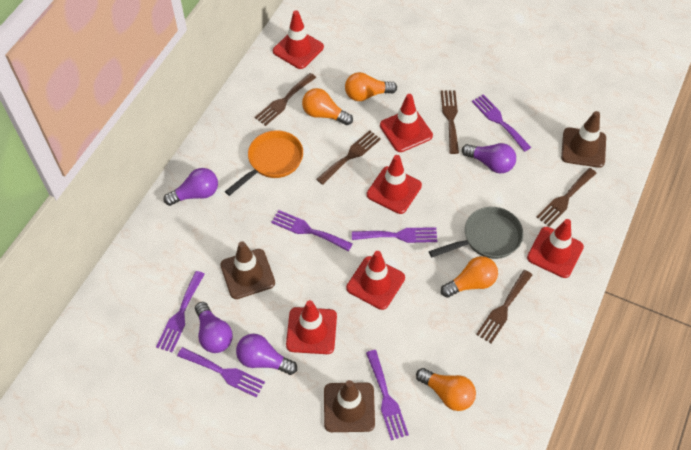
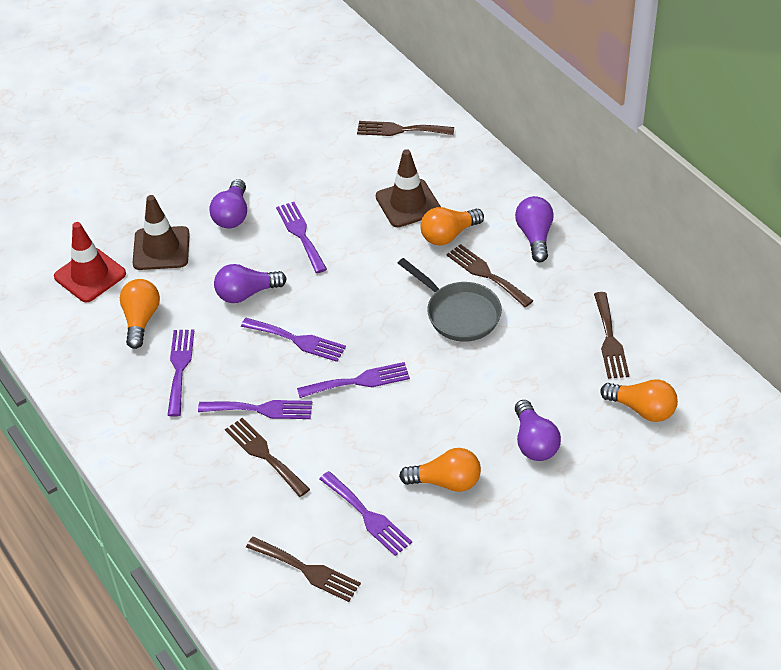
brown traffic cone: [220,241,275,299] [324,380,375,432] [561,111,606,168] = 3 -> [132,195,190,270] [376,149,441,227] = 2
orange pan: [225,130,303,196] = 1 -> none = 0
red traffic cone: [273,10,324,69] [286,300,337,354] [346,251,405,310] [367,155,422,214] [380,94,433,152] [527,219,584,278] = 6 -> [54,222,126,302] = 1

